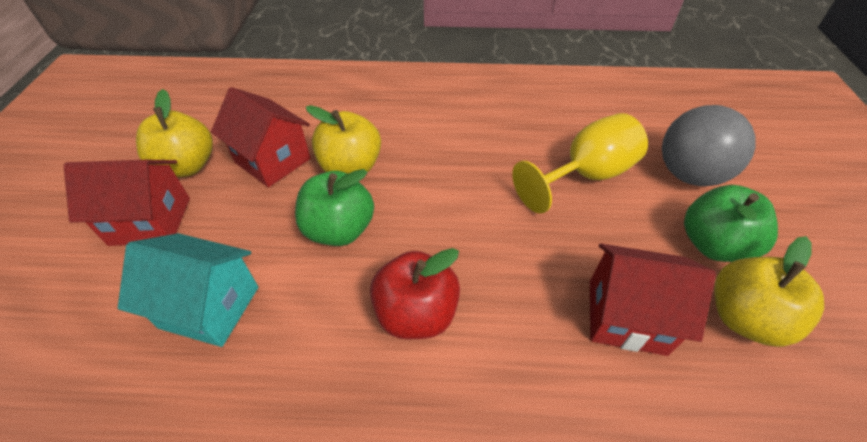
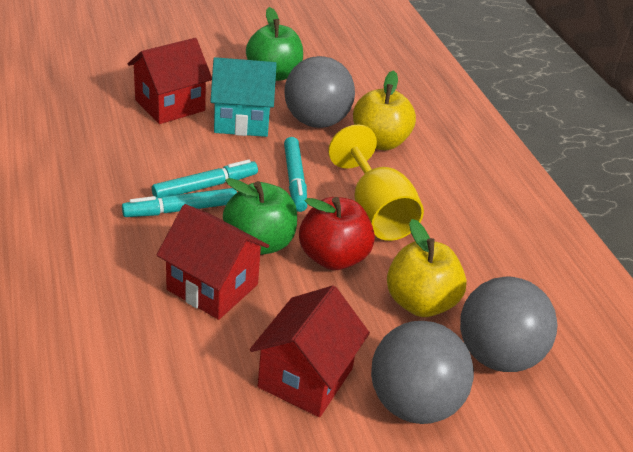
grey ball: [662,105,756,186] = 1 -> [284,56,355,128] [371,321,474,424] [460,276,557,372] = 3
turquoise marker: none = 0 -> [122,188,237,217] [152,159,258,198] [284,137,307,212] = 3
yellow apple: [136,89,213,177] [306,105,381,174] [714,236,824,347] = 3 -> [353,70,416,150] [387,219,467,317] = 2

